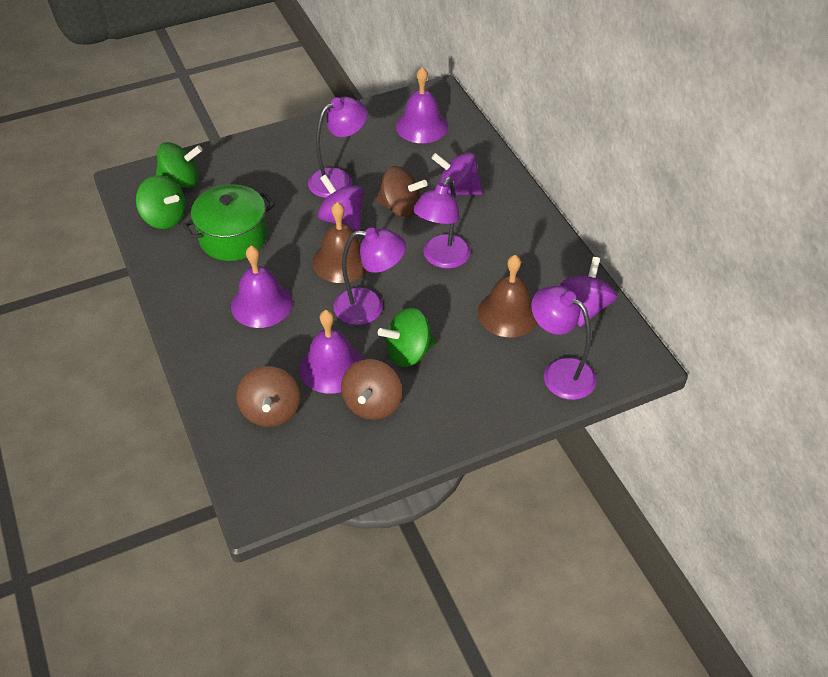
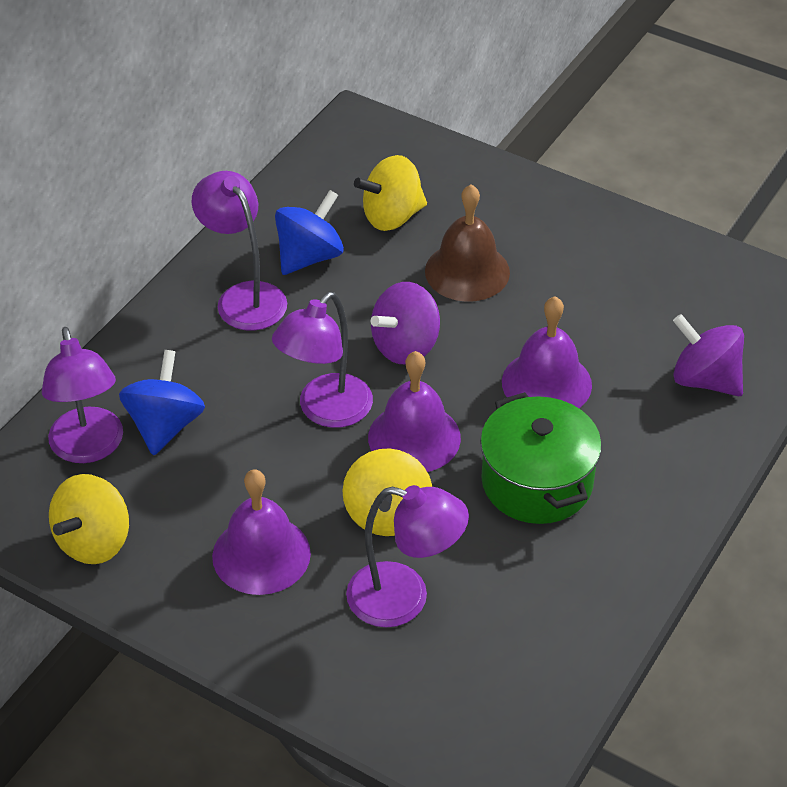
blue spinning top: none = 0 -> [119,350,205,455] [275,190,344,275] = 2
brown bell: [312,202,368,283] [478,255,538,337] = 2 -> [425,184,510,302] = 1
brown spinning top: [236,366,300,427] [341,359,402,420] [376,166,427,218] = 3 -> none = 0
green spinning top: [136,175,186,229] [156,142,203,188] [378,308,436,367] = 3 -> none = 0
purple spinning top: [318,174,364,231] [432,152,483,196] [560,257,617,327] = 3 -> [371,282,440,364] [673,314,744,397] = 2
yellow spinning top: none = 0 -> [49,474,129,564] [342,448,432,536] [354,155,427,231] = 3

